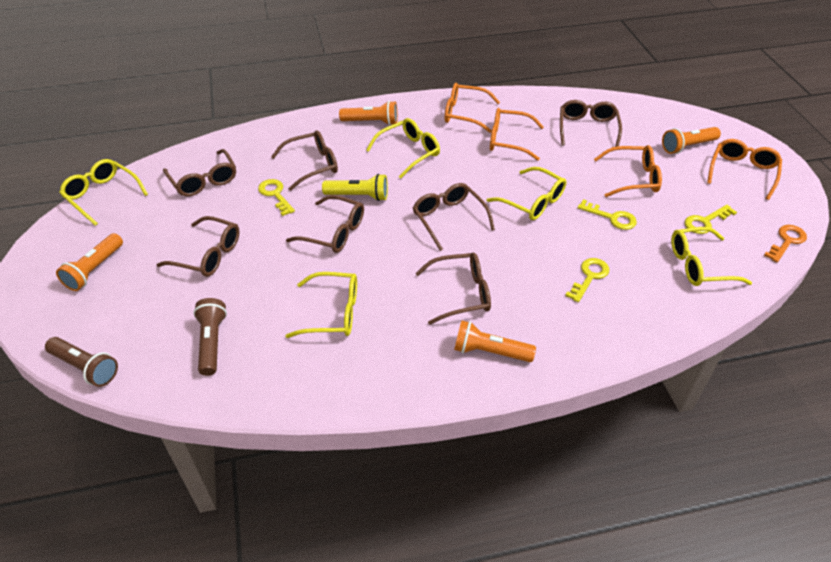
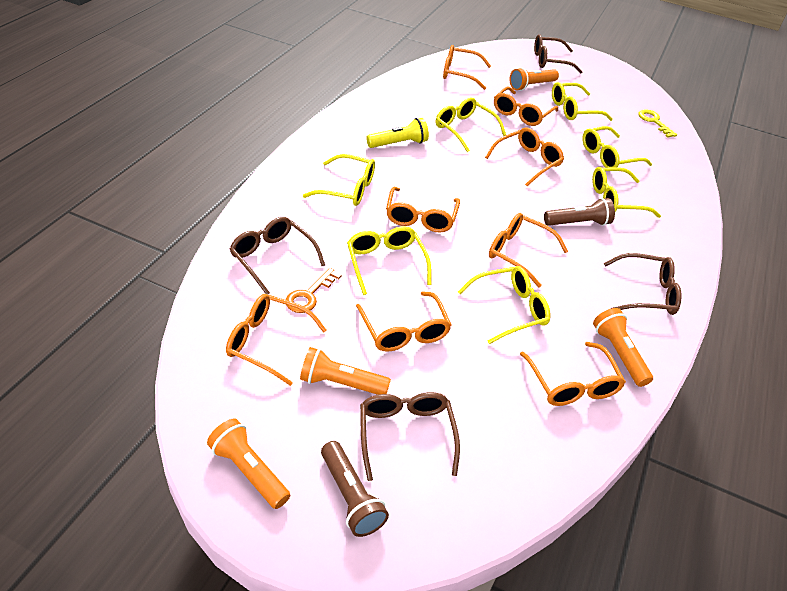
brown glasses: [156,216,239,277] [163,149,236,196] [271,130,338,191] [286,195,364,253] [413,183,495,251] [415,253,491,325] [560,100,622,147] = 7 -> [230,217,325,294] [360,392,460,481] [534,34,582,74] [604,253,682,315] = 4
orange glasses: [445,83,500,133] [490,108,544,161] [594,145,662,197] [707,139,782,200] = 4 -> [226,294,327,386] [356,291,452,352] [386,186,460,233] [443,45,491,90] [485,127,564,186] [489,213,568,288] [494,87,558,126] [520,342,626,406] = 8
yellow glasses: [59,159,148,226] [286,272,357,338] [366,118,440,178] [487,167,566,220] [671,227,752,286] = 5 -> [303,154,375,206] [347,226,432,295] [436,97,506,152] [458,266,551,344] [552,82,613,121] [582,126,652,168] [592,167,661,218] = 7
yellow key: [258,179,295,216] [565,258,609,302] [578,199,637,230] [685,205,737,234] = 4 -> [638,109,677,138] = 1

